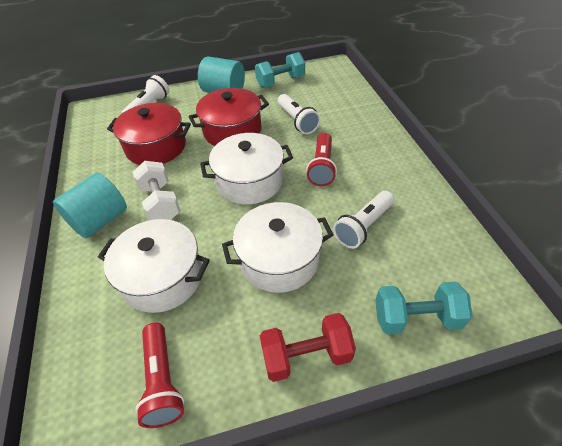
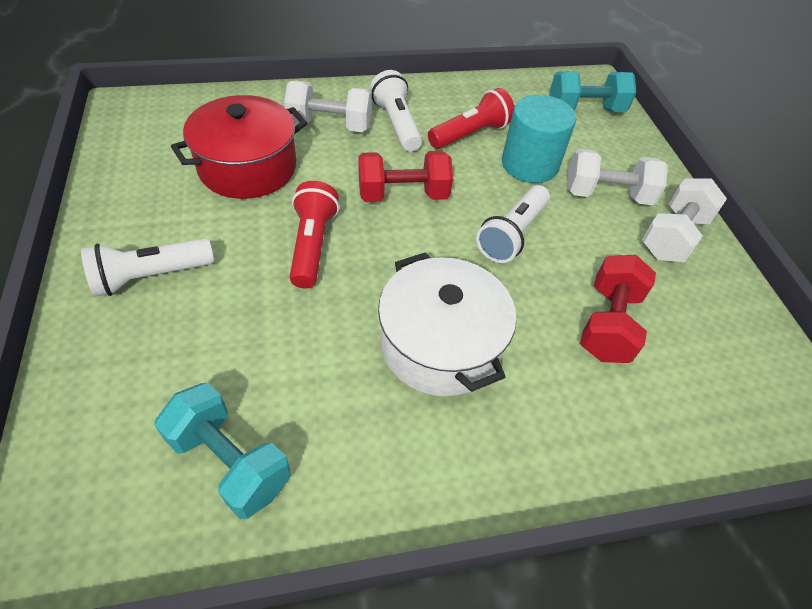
red dumbbell: [260,313,356,382] = 1 -> [358,151,453,202] [580,255,656,363] = 2
red pot: [107,103,191,165] [189,88,269,146] = 2 -> [171,95,307,199] = 1
turquoise cylinder: [53,173,127,238] [198,56,245,93] = 2 -> [502,95,576,183] = 1
white dumbbell: [133,161,181,220] = 1 -> [284,80,372,132] [566,149,668,205] [642,179,727,263] = 3
white pot: [98,219,210,313] [200,133,293,205] [222,202,333,293] = 3 -> [378,252,516,396] = 1

